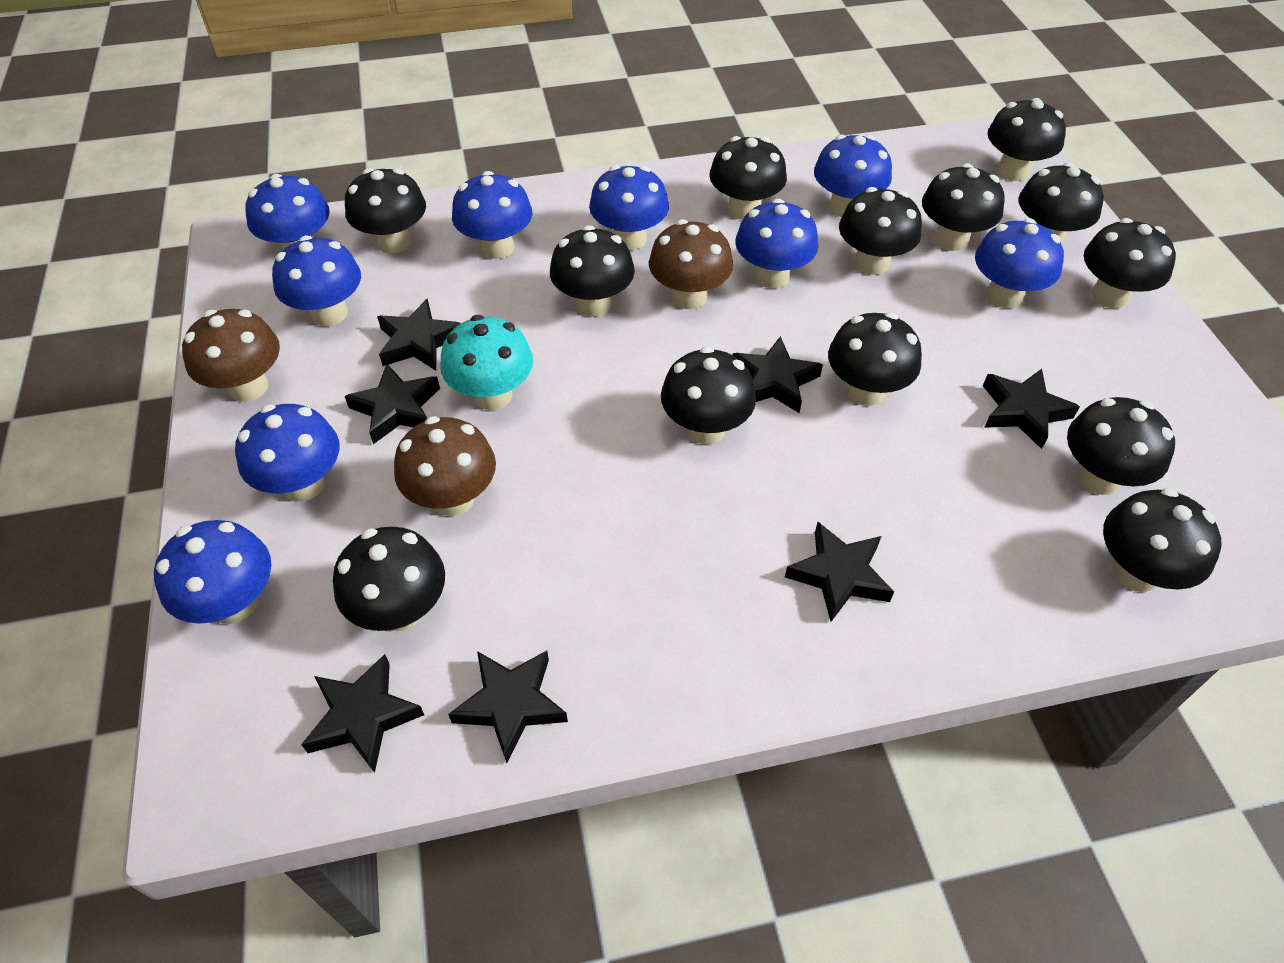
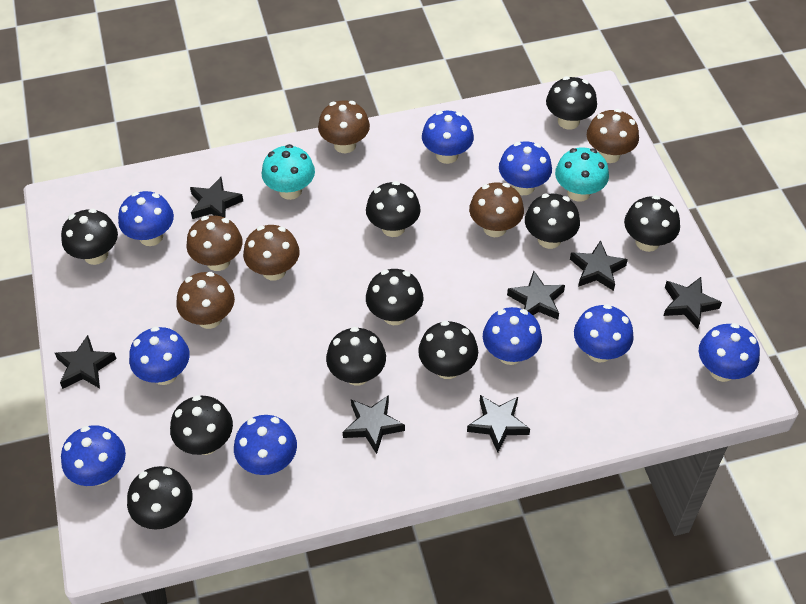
black mushroom: [333,527,445,631] [345,168,426,254] [550,225,635,317] [661,346,756,445] [709,136,787,220] [828,312,922,406] [839,187,922,275] [922,163,1005,251] [988,98,1066,181] [1019,163,1104,245] [1067,397,1175,495] [1084,218,1176,309] [1103,488,1222,592] = 13 -> [61,209,118,265] [127,466,193,529] [170,395,233,455] [326,327,386,386] [366,181,421,237] [366,269,424,325] [418,321,478,379] [525,193,580,249] [546,76,597,130] [624,195,680,252] = 10
brown mushroom: [182,309,280,402] [394,416,496,516] [649,219,733,309] = 3 -> [176,272,235,329] [186,216,243,271] [243,225,300,280] [318,100,370,153] [469,182,524,237] [587,109,639,163] = 6
turquoise mushroom: [440,315,533,410] = 1 -> [261,144,315,200] [555,147,609,202] = 2

